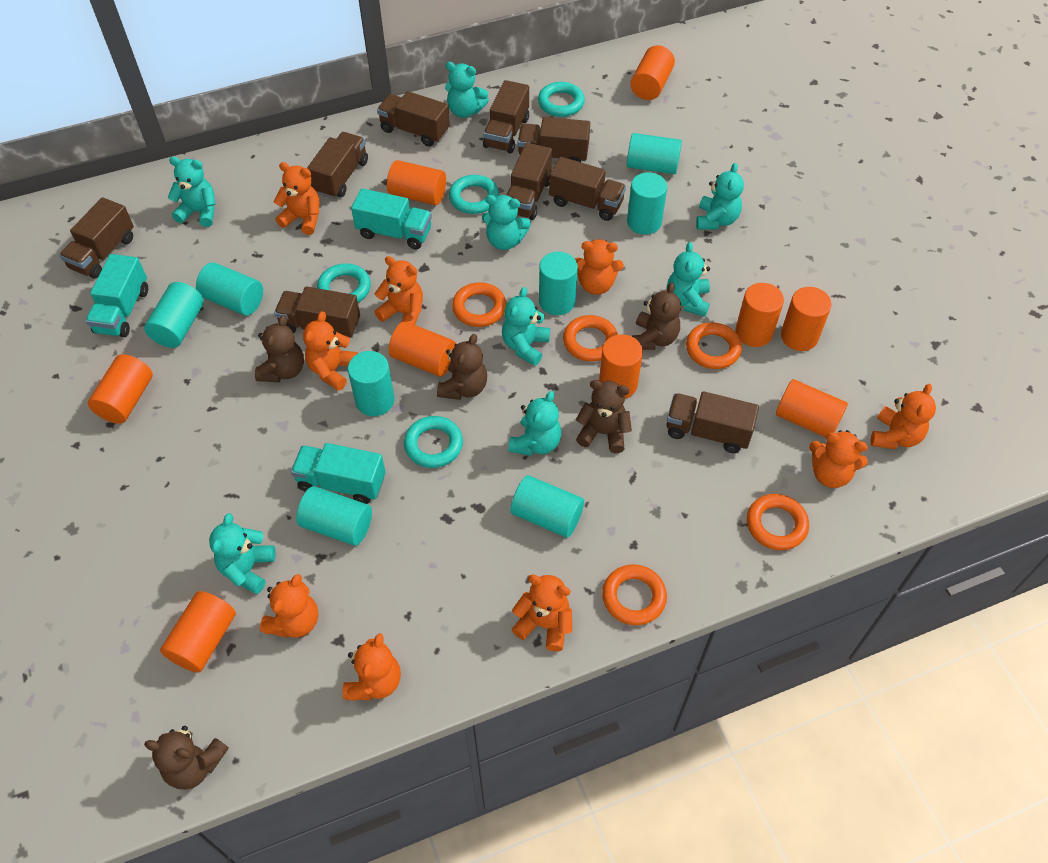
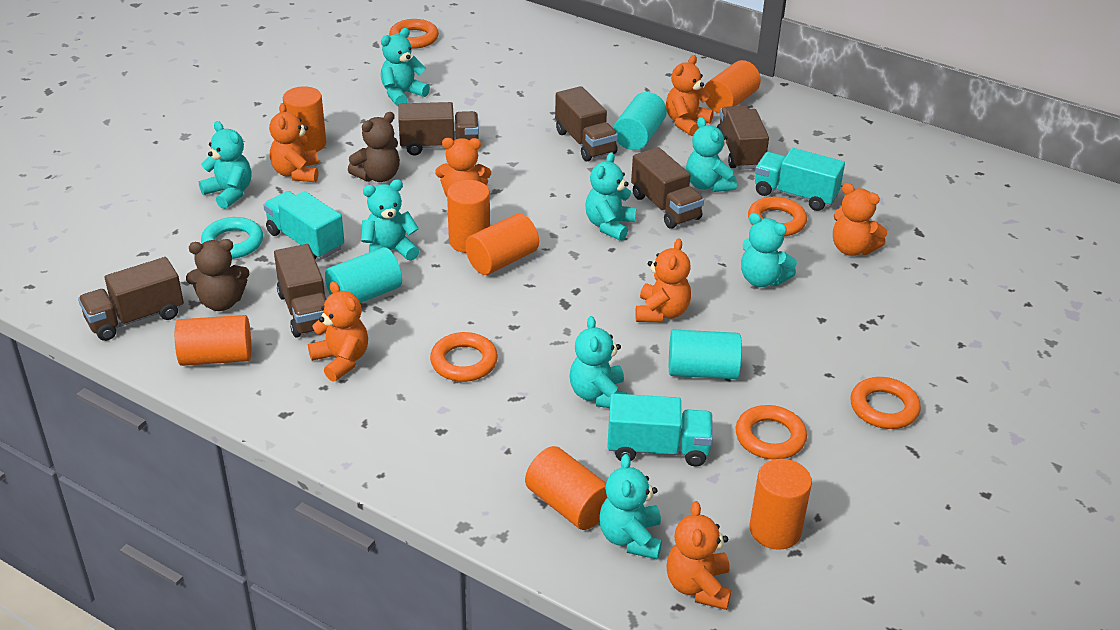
brown teddy bear: [144,726,229,790] [255,315,304,382] [437,334,487,400] [576,380,632,453] [632,282,681,350] = 5 -> [186,239,249,311] [348,112,400,182] = 2
brown truck: [59,197,134,278] [274,286,360,338] [307,132,368,199] [377,91,450,147] [483,80,529,153] [507,143,552,220] [517,117,590,162] [549,157,626,221] [667,391,759,453] = 9 -> [78,257,184,341] [274,244,326,338] [398,102,479,156] [555,86,618,161] [631,147,704,229] [717,106,769,170] = 6
orange cylinder: [88,354,153,424] [160,591,236,673] [387,160,446,205] [389,321,456,377] [599,334,643,399] [631,45,675,100] [735,283,784,347] [776,379,848,437] [781,287,832,351] = 9 -> [175,315,251,366] [283,86,326,152] [447,180,490,253] [465,214,539,275] [525,446,607,530] [704,60,761,113] [749,459,812,550] = 7
orange teddy bear: [260,574,318,638] [273,162,320,235] [303,311,358,391] [342,633,401,701] [374,256,423,325] [511,575,572,652] [575,239,624,295] [809,430,868,488] [871,384,936,449] = 9 -> [269,103,319,182] [308,281,368,381] [435,138,491,197] [635,238,691,322] [666,55,714,136] [666,501,731,610] [833,183,887,256] = 7
turquoise cylinder: [144,282,204,348] [196,262,263,316] [296,486,372,546] [348,351,395,416] [511,475,584,538] [539,252,578,315] [627,133,682,174] [627,172,667,235] = 8 -> [325,247,402,303] [613,92,667,150] [669,329,742,379] = 3
turquoise ring: [317,263,371,303] [404,416,463,468] [449,175,499,214] [538,82,585,117] = 4 -> [201,217,263,259] = 1

